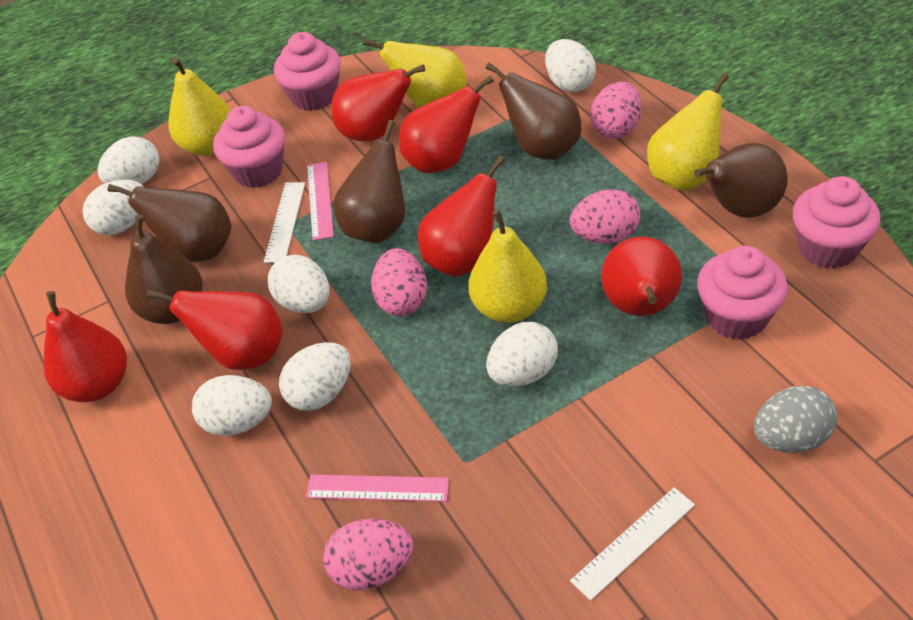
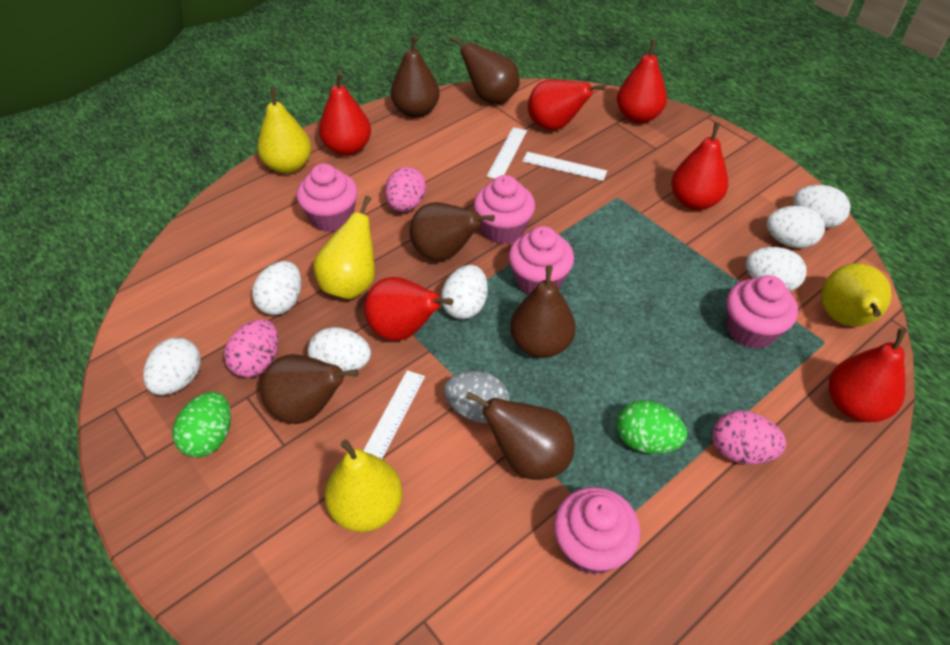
brown pear: [108,184,232,262] [125,215,203,324] [333,120,405,243] [486,62,581,160] [694,143,788,218] = 5 -> [260,354,359,424] [391,36,440,118] [410,202,495,261] [450,36,520,104] [466,391,575,480] [510,265,576,358] = 6
green egg: none = 0 -> [172,392,231,457] [617,400,687,454] = 2
pink cupcake: [213,106,285,188] [274,32,341,111] [697,246,788,340] [793,176,880,268] = 4 -> [296,164,358,232] [474,175,535,244] [508,226,574,295] [554,487,640,575] [726,275,798,349] = 5
pink egg: [323,519,414,591] [371,248,427,316] [570,189,640,243] [590,82,641,139] = 4 -> [224,319,278,378] [385,167,426,212] [712,411,786,464] = 3
pink ruler: [306,475,449,502] [307,162,334,241] = 2 -> none = 0
white ruler: [264,182,305,263] [570,487,695,601] = 2 -> [363,370,425,459] [487,127,527,179] [522,152,607,181] = 3

